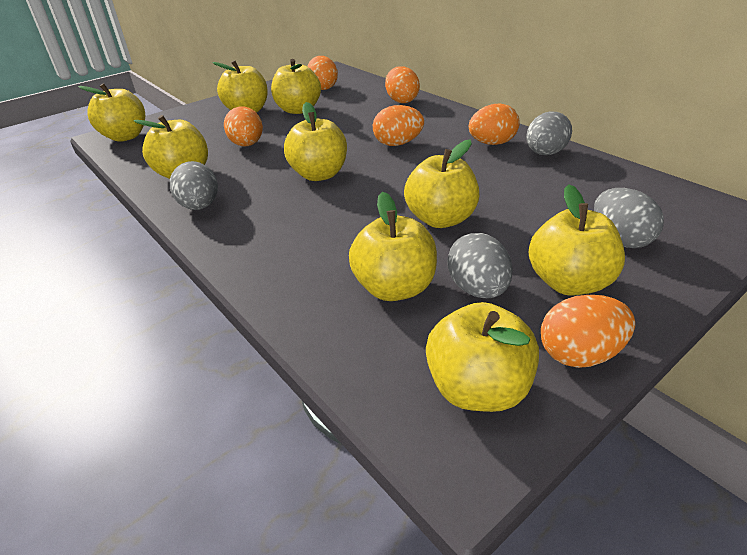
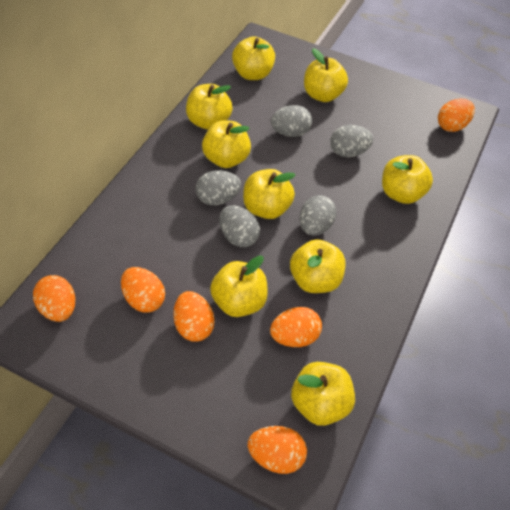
grey egg: [170,161,218,210] [448,233,513,298] [526,111,572,155] [594,188,664,248] = 4 -> [196,170,241,205] [219,206,260,247] [271,105,312,137] [300,195,336,236] [330,125,373,157] = 5

